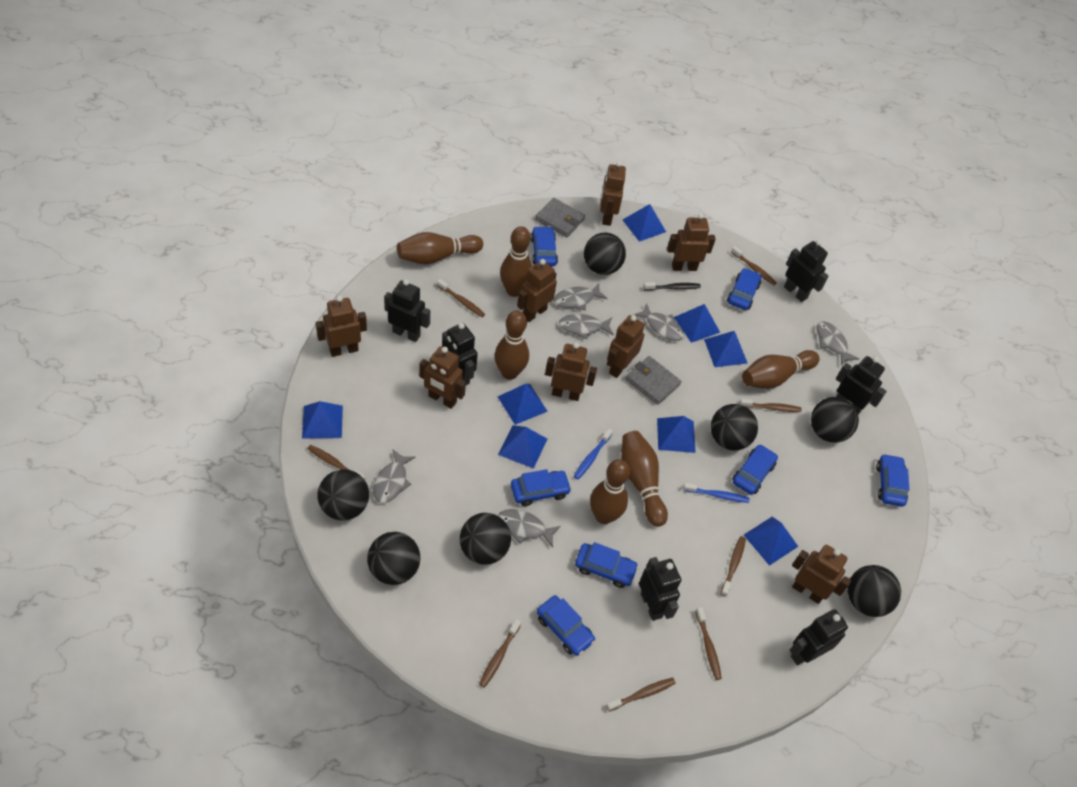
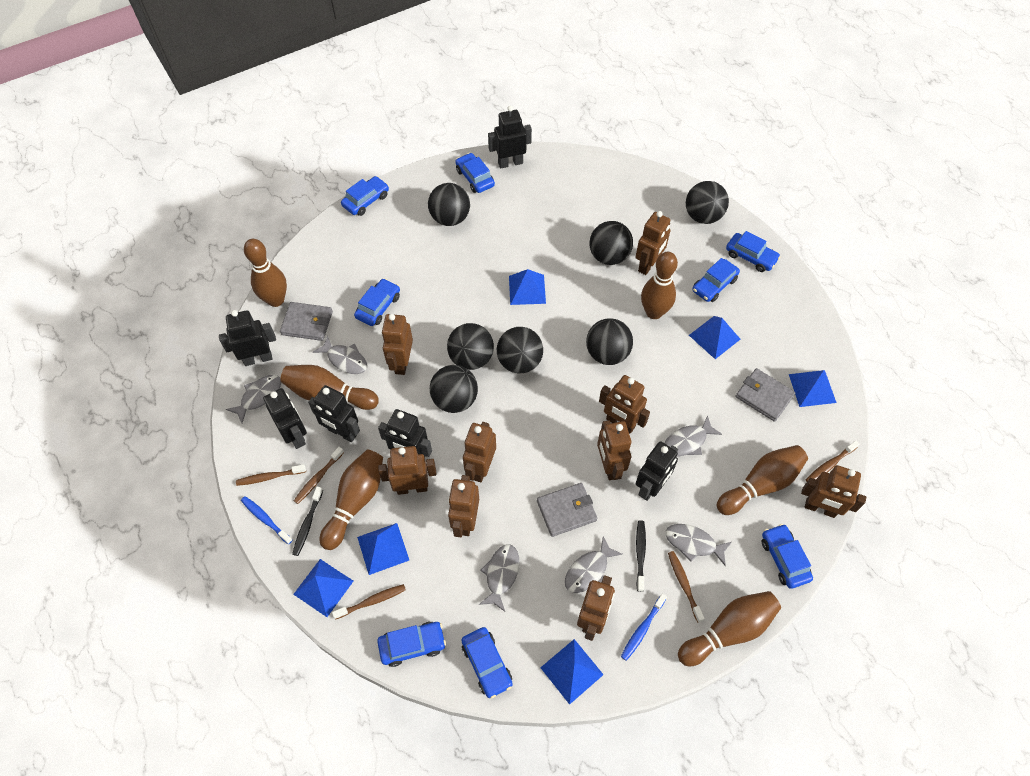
black toothbrush: [644,282,701,291] = 1 -> [292,487,323,556] [636,520,646,592] = 2
blue car: [511,469,572,506] [531,226,558,267] [537,595,595,656] [575,542,639,588] [727,268,761,310] [732,444,778,495] [876,454,909,507] = 7 -> [341,176,389,216] [354,278,400,326] [377,622,446,667] [455,153,495,193] [461,627,513,699] [692,258,740,302] [726,231,780,272] [762,524,813,589] = 8
blue pyramid: [302,401,343,439] [498,384,548,425] [498,425,547,469] [623,204,666,242] [657,416,696,453] [674,304,720,343] [704,331,748,367] [744,517,798,566] = 8 -> [293,559,353,617] [357,523,409,575] [509,269,546,305] [540,639,604,705] [689,316,740,359] [789,370,837,407] = 6
brown robot: [316,296,367,357] [419,346,466,409] [517,259,557,322] [545,342,597,401] [600,161,626,226] [607,315,645,378] [667,213,716,271] [792,545,851,604] = 8 -> [378,446,437,495] [382,314,413,375] [448,475,479,537] [463,422,496,482] [577,575,615,641] [597,420,631,480] [599,375,650,434] [636,211,671,275] [801,465,866,518] = 9
brown toothbrush: [308,445,365,480] [437,279,485,317] [479,619,521,688] [606,677,676,712] [696,607,722,680] [720,536,746,597] [731,246,777,285] [739,399,802,412] = 8 -> [236,464,306,486] [294,447,344,504] [332,584,406,620] [668,551,705,622] [806,441,860,482] = 5
grey wallet: [535,198,585,237] [625,356,681,405] = 2 -> [280,302,333,341] [537,483,597,537] [736,368,795,422] = 3

